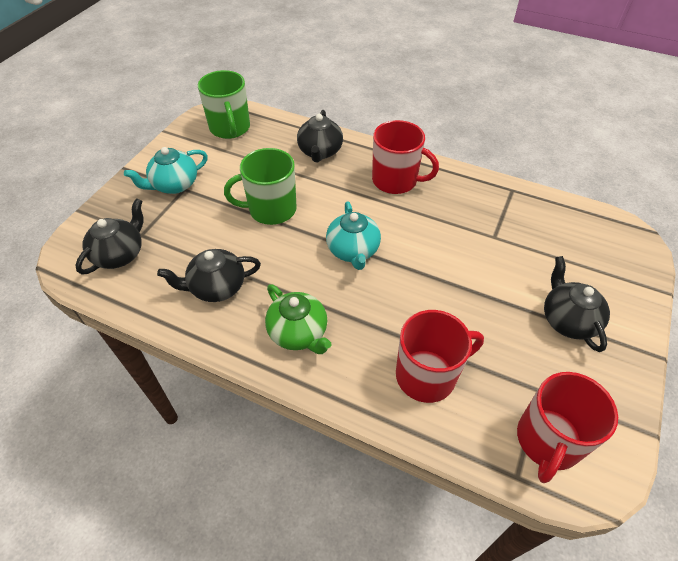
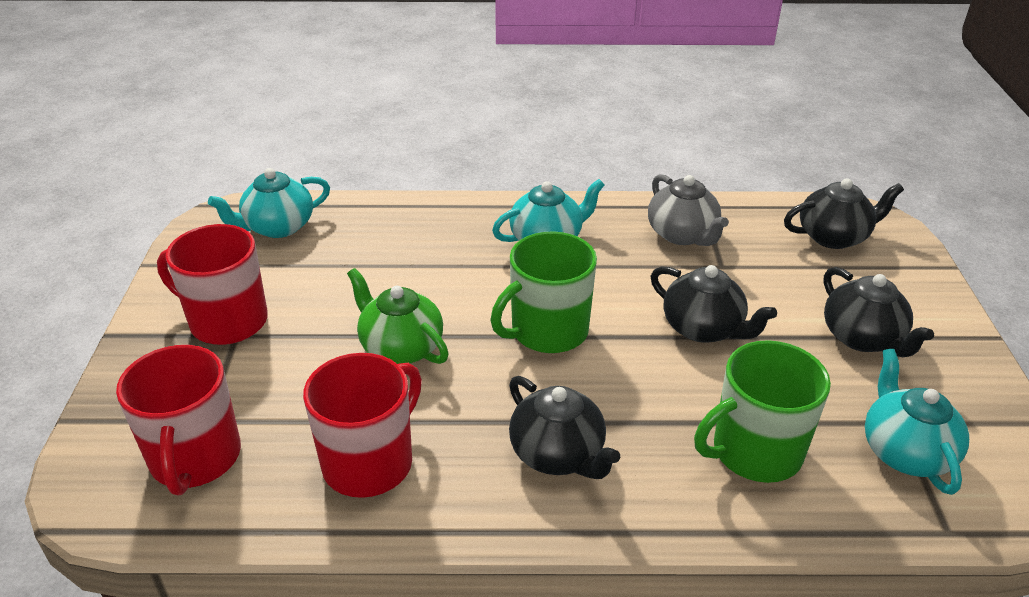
grey teapot: none = 0 -> [648,174,729,246] = 1
turquoise teapot: [124,147,208,194] [326,201,381,270] = 2 -> [208,168,330,238] [492,179,604,242] [865,349,969,495] = 3

